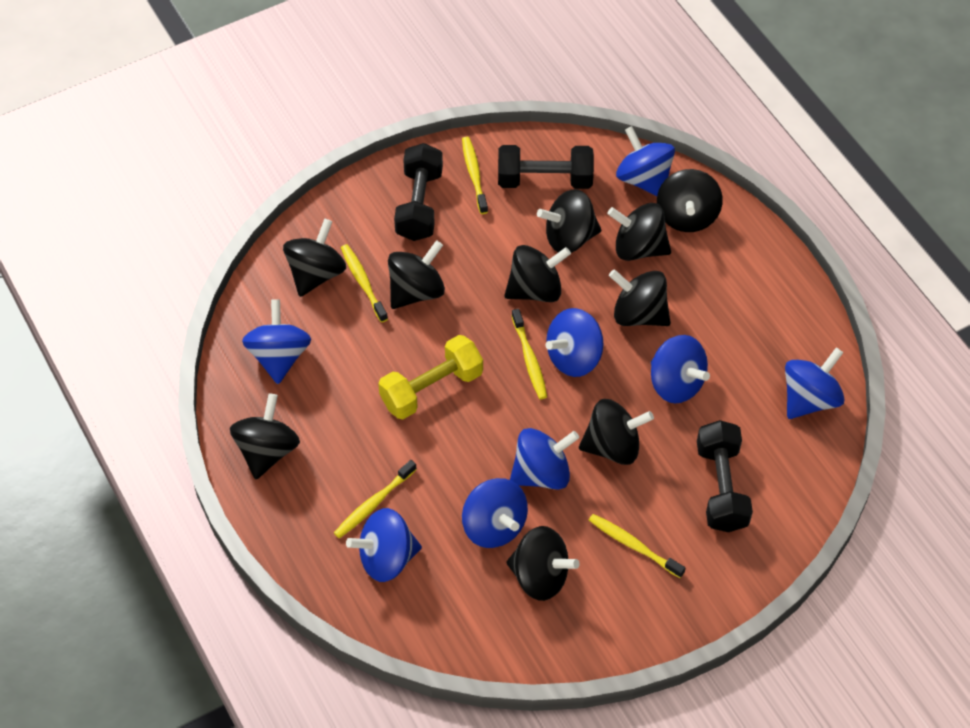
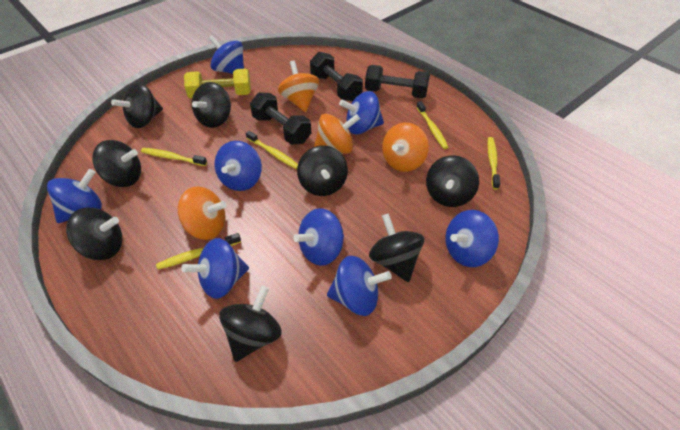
black spinning top: [230,393,300,479] [283,218,346,297] [388,240,445,309] [504,245,571,302] [506,526,580,601] [537,189,601,253] [579,399,654,465] [607,203,671,261] [609,269,671,326] [657,169,723,232] = 10 -> [66,208,122,260] [92,140,141,187] [111,83,163,128] [192,82,231,128] [219,286,282,362] [297,145,348,196] [369,213,424,282] [426,155,479,207] = 8
orange spinning top: none = 0 -> [178,186,226,240] [278,60,319,112] [314,114,360,154] [382,123,429,172] = 4

